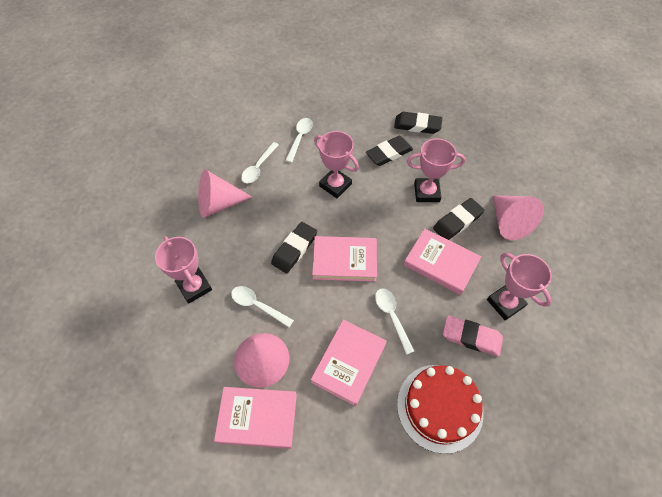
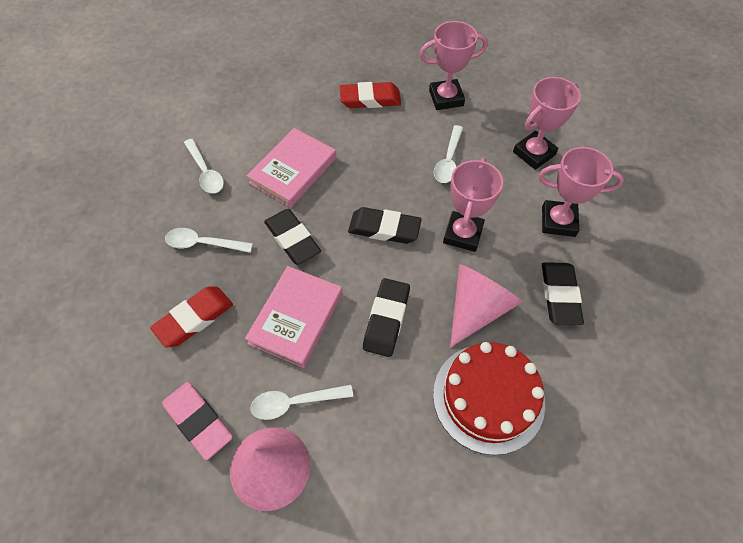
pink book: [214,387,297,449] [311,320,387,406] [312,236,377,282] [404,228,481,295] = 4 -> [245,266,342,368] [247,128,336,208] = 2
pink cone: [198,169,252,218] [234,333,289,388] [493,195,544,240] = 3 -> [230,427,310,511] [450,264,522,347] = 2
red eraser: none = 0 -> [150,287,233,347] [339,82,401,108] = 2

